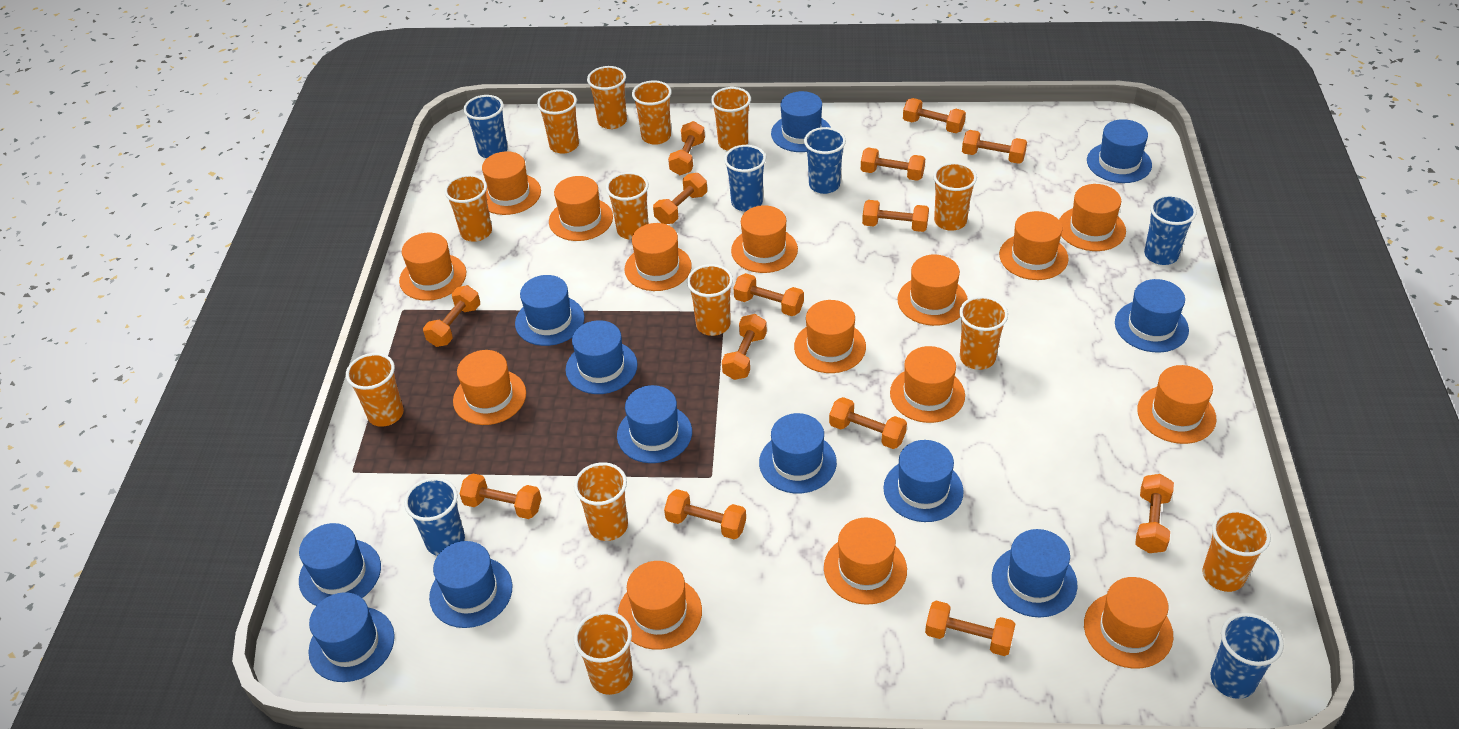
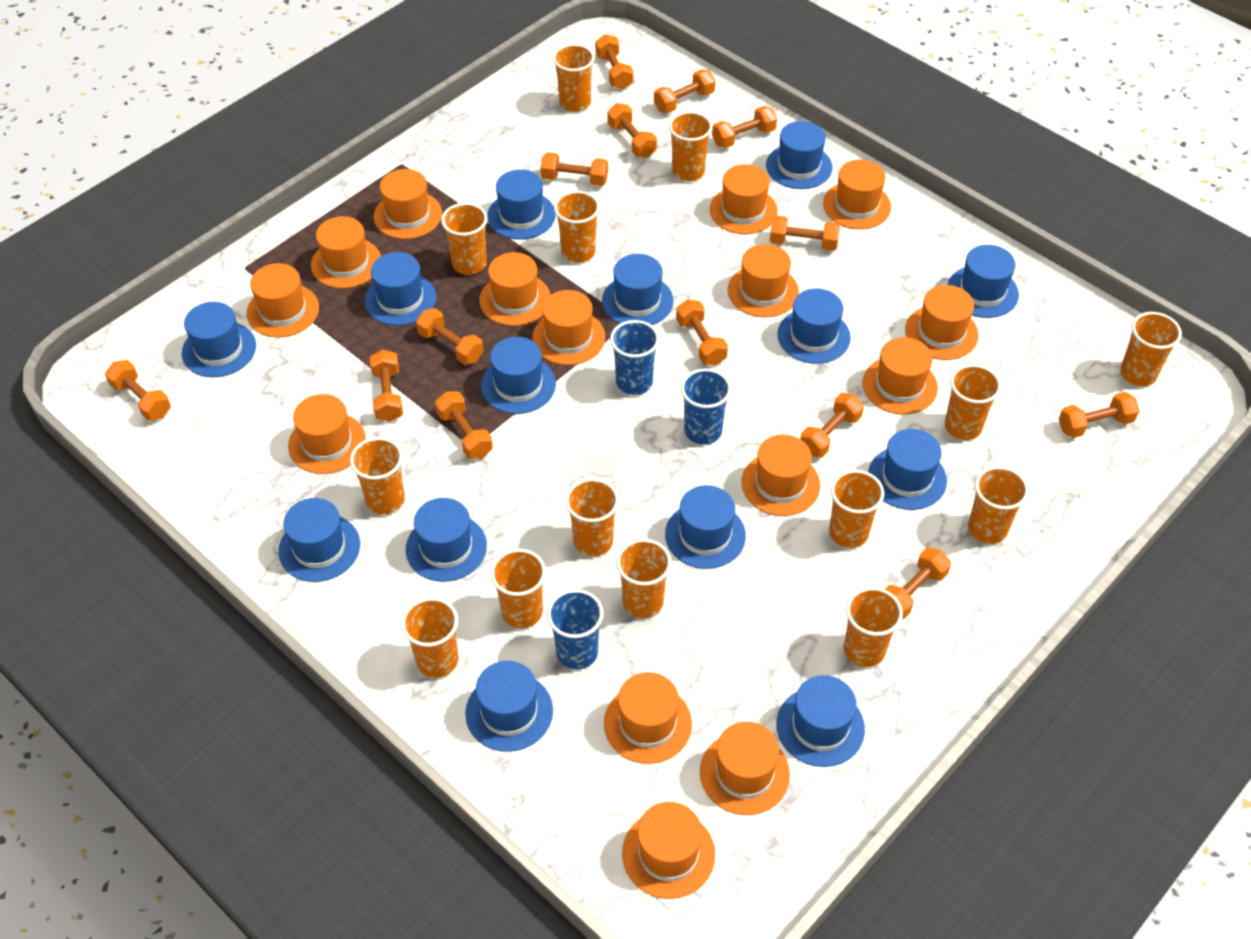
blue cup: [404,478,465,556] [463,95,508,158] [724,145,766,212] [804,127,846,194] [1144,195,1197,265] [1210,613,1284,699] = 6 -> [547,589,604,669] [610,320,659,395] [681,368,731,445] = 3
blue hat: [299,523,381,606] [308,592,395,682] [429,541,512,628] [515,275,585,346] [566,320,638,394] [617,385,692,463] [759,413,837,493] [771,91,831,152] [883,440,964,522] [992,529,1078,618] [1087,119,1152,183] [1115,279,1189,353] = 12 -> [182,302,256,377] [278,498,360,582] [364,252,436,326] [406,498,487,582] [465,661,553,752] [481,337,556,414] [487,169,556,240] [602,254,674,325] [665,485,746,569] [766,121,832,189] [776,675,865,767] [777,289,851,364] [868,429,947,510] [947,245,1019,318] = 14
orange cup: [346,353,404,427] [444,174,492,242] [537,89,579,154] [574,462,628,541] [574,611,633,695] [587,66,627,129] [606,172,649,239] [632,80,672,145] [687,264,733,336] [711,87,751,151] [933,162,977,231] [959,296,1008,370] [1203,509,1271,592] = 13 -> [350,437,405,515] [401,597,459,678] [441,203,487,275] [490,549,546,628] [553,44,595,112] [554,191,600,263] [565,478,619,556] [616,539,672,618] [669,111,712,181] [829,470,884,548] [844,587,903,667] [945,364,1001,440] [968,466,1029,544] [1120,312,1182,386] = 14

